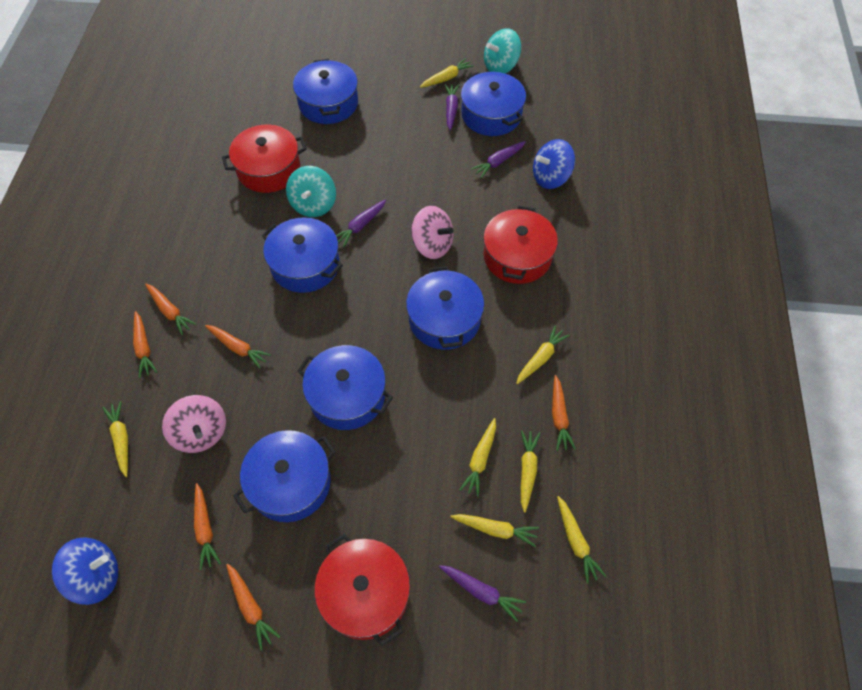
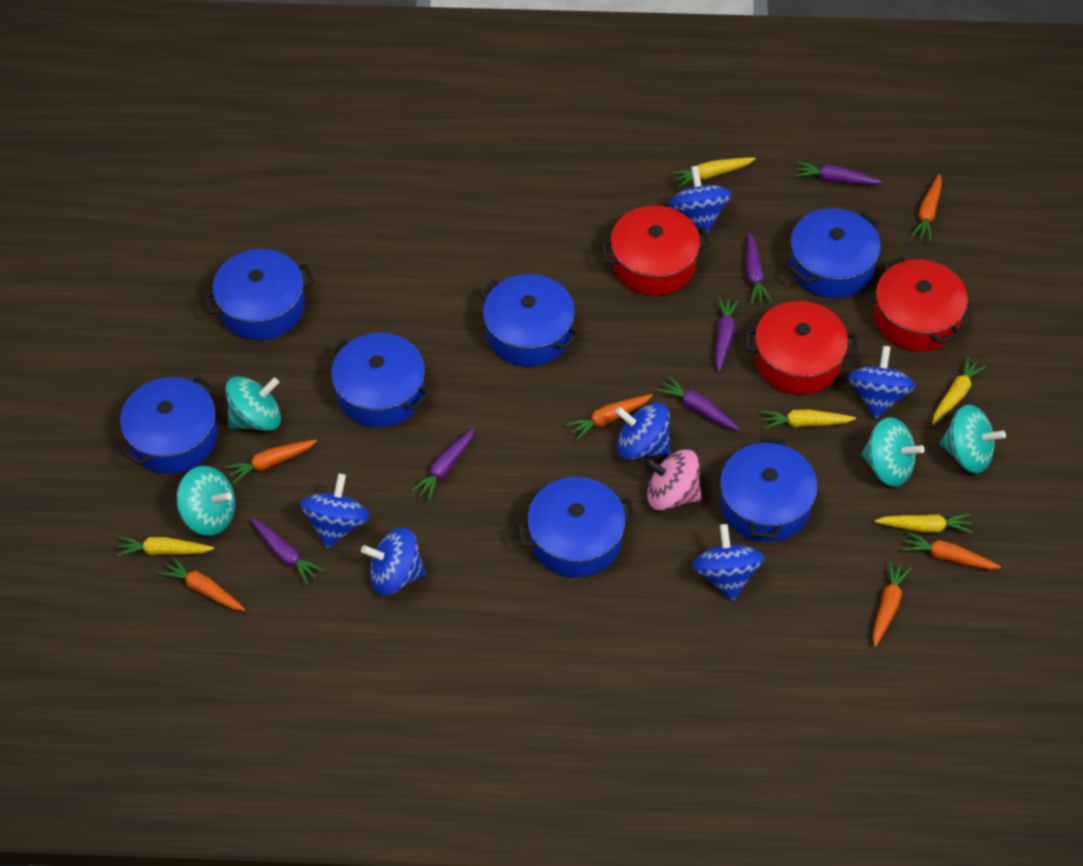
blue pot: [233,430,336,522] [262,217,343,293] [293,59,358,124] [297,345,393,430] [406,266,484,350] [461,72,526,136] = 6 -> [120,376,218,474] [203,249,314,340] [328,333,429,427] [479,274,580,366] [516,477,637,577] [720,437,818,542] [790,208,881,298] = 7
blue spinning top: [52,537,118,605] [533,139,575,189] = 2 -> [300,473,370,548] [361,527,426,595] [615,402,670,460] [668,166,732,233] [693,524,764,600] [848,346,916,419] = 6
pink spinning top: [162,395,226,453] [411,206,453,259] = 2 -> [644,450,701,511] = 1
purple carrot: [336,200,386,247] [439,565,526,622] [444,84,459,130] [471,141,526,178] = 4 -> [250,518,324,585] [411,428,474,501] [657,376,740,430] [715,297,739,372] [746,232,772,304] [795,161,882,185] = 6
turquoise spinning top: [286,166,336,217] [484,28,521,74] = 2 -> [177,466,235,536] [226,376,281,431] [861,417,925,487] [940,405,1006,473] = 4
yellow carrot: [102,401,128,477] [420,58,474,88] [450,514,539,547] [460,418,496,497] [516,326,570,384] [521,430,540,513] [557,496,606,584] = 7 -> [116,537,214,556] [672,157,756,187] [761,409,856,429] [874,513,973,533] [932,356,987,425] = 5

